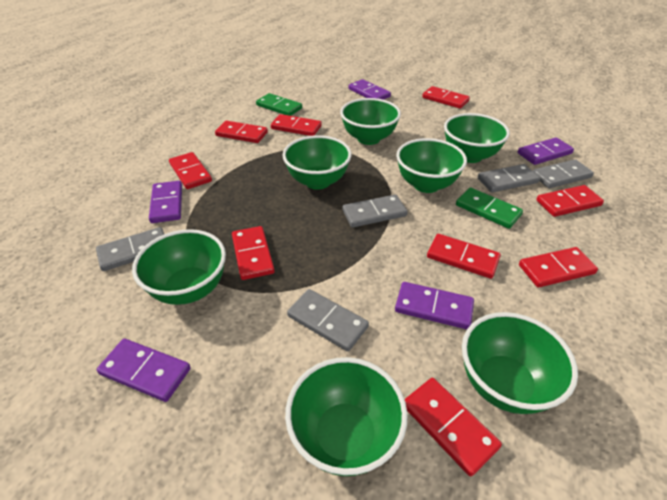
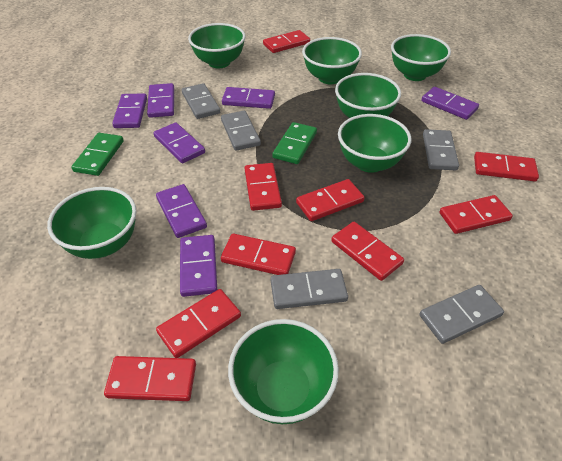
purple domino: [96,339,191,402] [149,181,182,223] [348,79,391,100] [395,282,474,330] [518,137,574,165] = 5 -> [112,93,147,128] [147,83,174,118] [154,122,205,163] [156,184,207,238] [180,235,217,297] [222,87,275,109] [422,87,479,120] = 7

